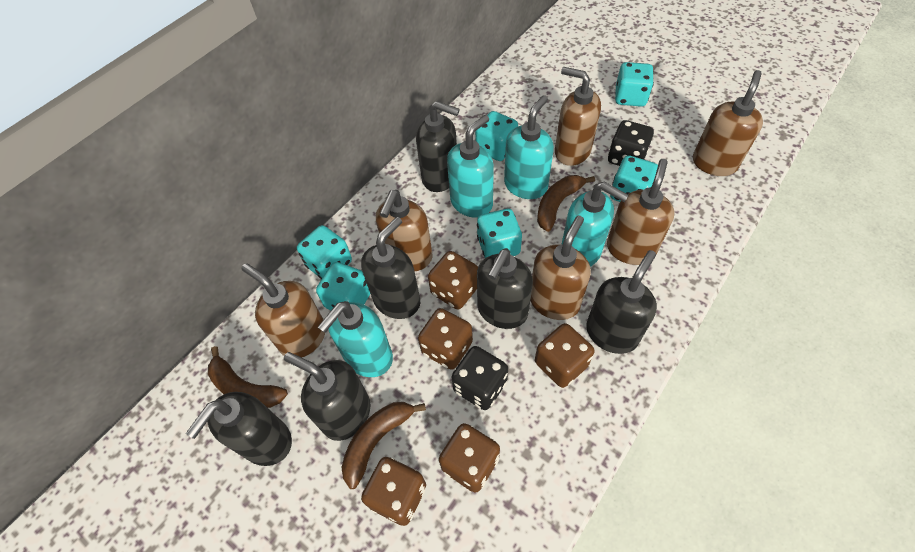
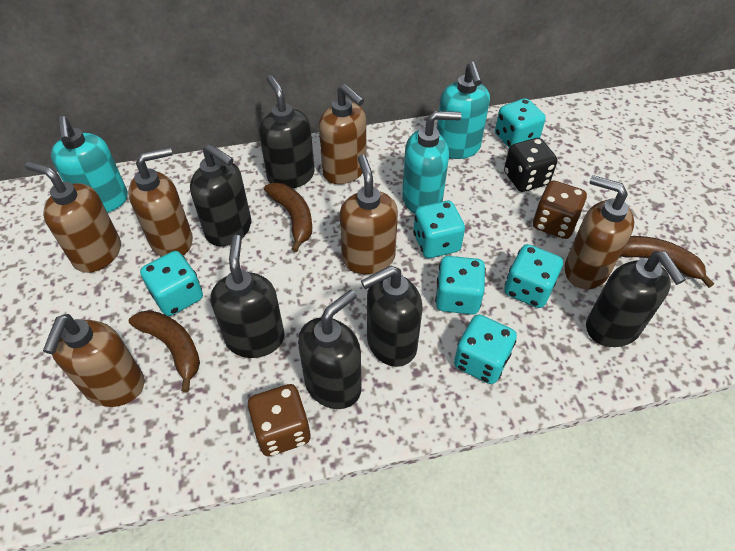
black dice: [451,346,508,410] [608,120,654,166] = 2 -> [504,138,557,192] = 1
brown dice: [361,457,426,526] [418,308,473,370] [428,251,478,309] [439,423,500,492] [535,323,595,388] = 5 -> [248,384,311,457] [533,180,587,239] = 2
turquoise soap dispenser: [318,301,393,377] [447,115,494,218] [504,95,554,199] [562,182,629,267] = 4 -> [51,116,128,212] [402,111,461,214] [437,62,490,159] = 3

